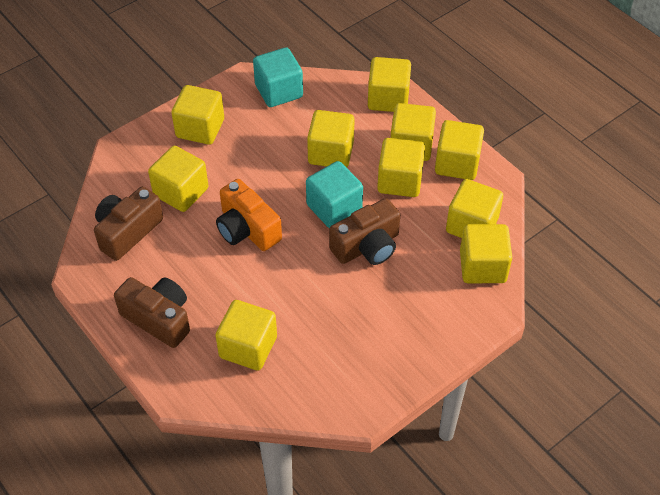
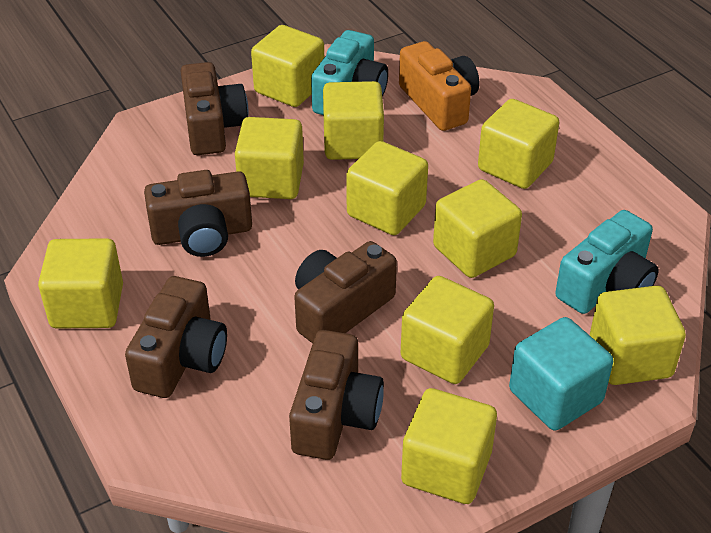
brown camera: [94,187,163,261] [114,277,190,348] [329,198,400,265] = 3 -> [125,276,227,398] [144,170,252,257] [181,62,249,155] [289,330,384,460] [294,241,397,343] = 5
turquoise camera: none = 0 -> [311,30,388,115] [555,210,659,314] = 2
turquoise cube: [253,47,303,107] [306,161,363,228] = 2 -> [509,317,613,431] = 1

